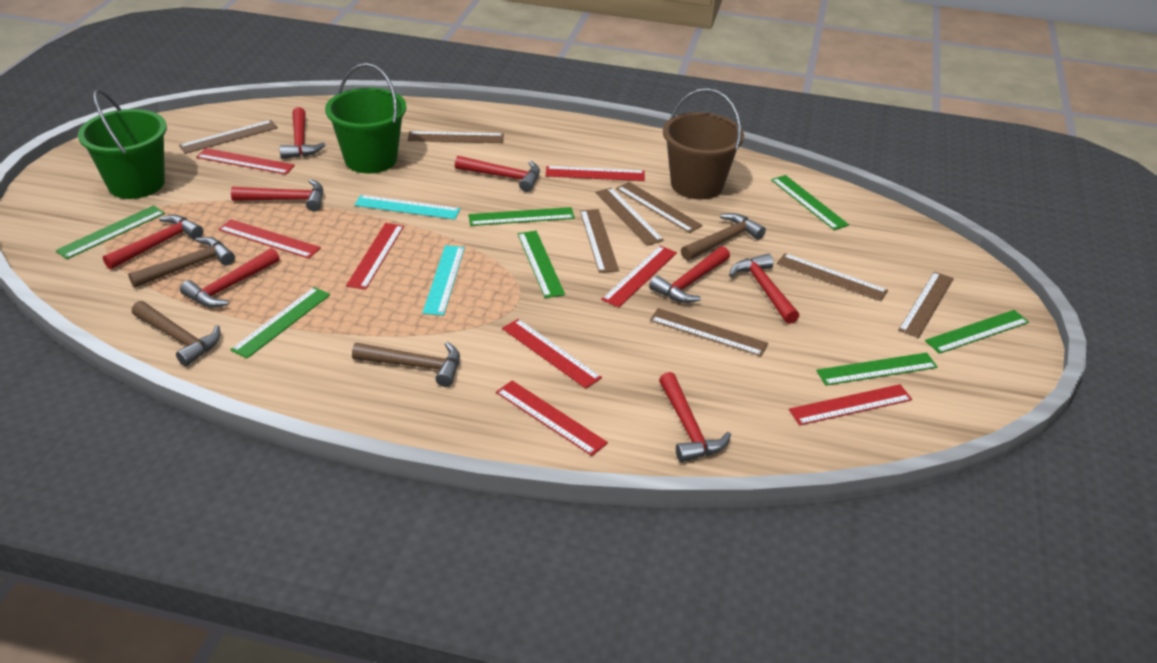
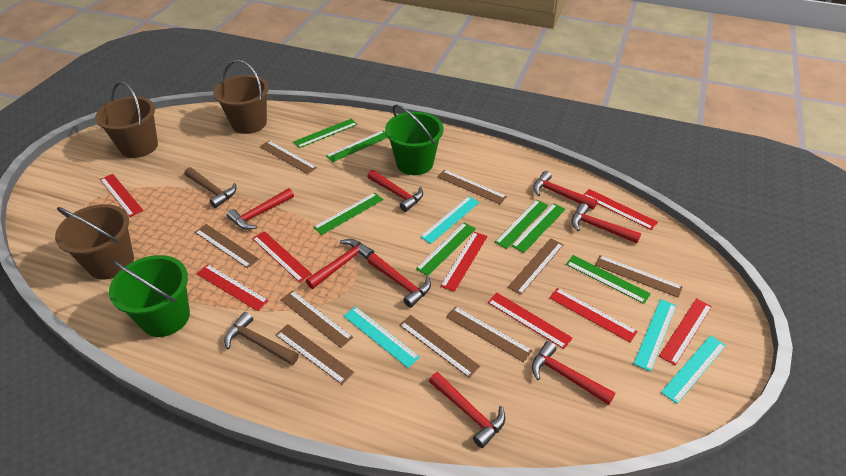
brown bucket: [663,88,744,200] = 1 -> [55,204,134,279] [95,82,158,158] [213,60,269,134] = 3
brown hammer: [128,237,235,288] [132,301,220,366] [352,342,460,387] [681,213,766,261] = 4 -> [185,167,236,208] [224,312,299,365] = 2
brown ruler: [179,120,278,154] [407,131,504,143] [580,209,619,273] [595,188,664,246] [616,182,703,233] [650,308,768,356] [777,253,888,301] [898,272,954,338] = 8 -> [195,224,259,268] [260,141,317,174] [276,324,355,385] [281,290,353,348] [399,315,481,378] [437,169,507,204] [446,306,533,363] [508,238,563,295] [595,255,683,298] = 9
turquoise ruler: [354,195,460,220] [422,245,465,316] = 2 -> [344,306,420,368] [420,196,479,244] [634,299,677,372] [661,335,726,404] = 4

